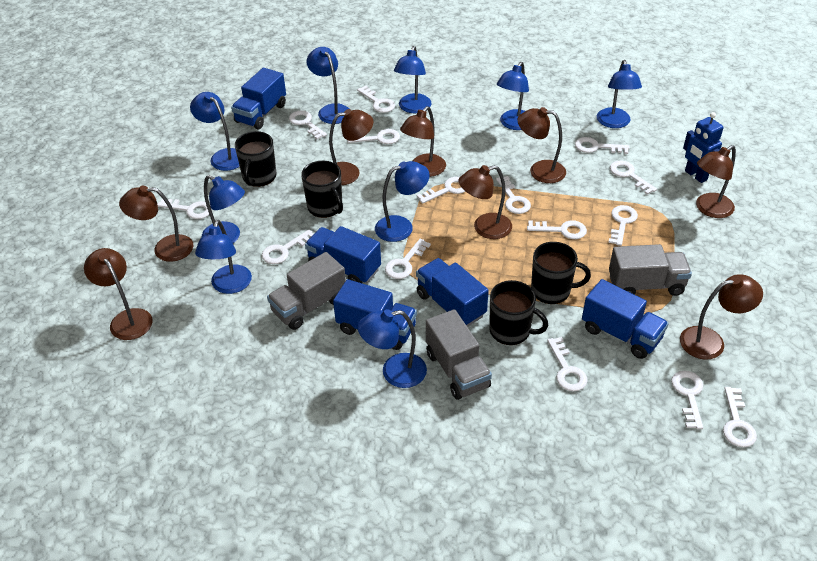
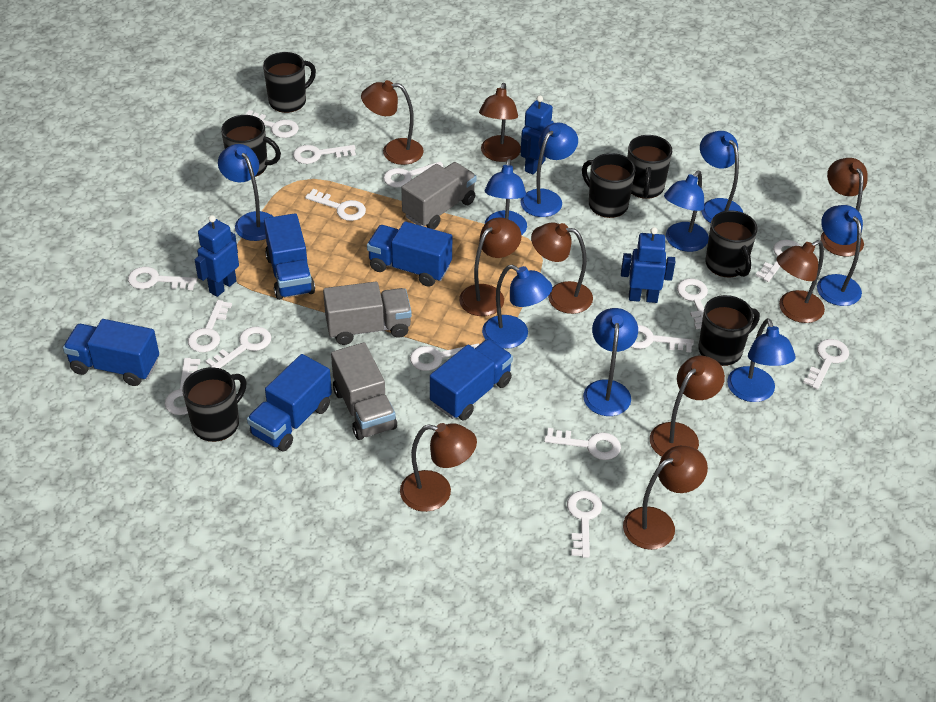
black mug: [235,131,277,187] [301,161,343,218] [489,280,548,345] [531,242,591,304] = 4 -> [182,367,246,442] [221,115,281,177] [263,52,316,113] [582,153,636,218] [628,135,672,199] [698,295,760,366] [705,210,758,277] = 7
blue robot: [683,112,724,183] = 1 -> [195,215,239,297] [521,96,554,174] [621,227,675,303] = 3
brown lamp: [84,248,153,340] [119,186,193,262] [329,109,374,185] [400,106,446,177] [458,165,512,239] [518,107,566,183] [680,274,763,360] [696,145,736,218] = 8 -> [361,80,424,165] [400,423,477,512] [459,218,522,316] [479,83,521,162] [531,222,593,314] [623,446,708,550] [650,356,725,457] [776,240,825,323] [821,158,868,257] = 9

